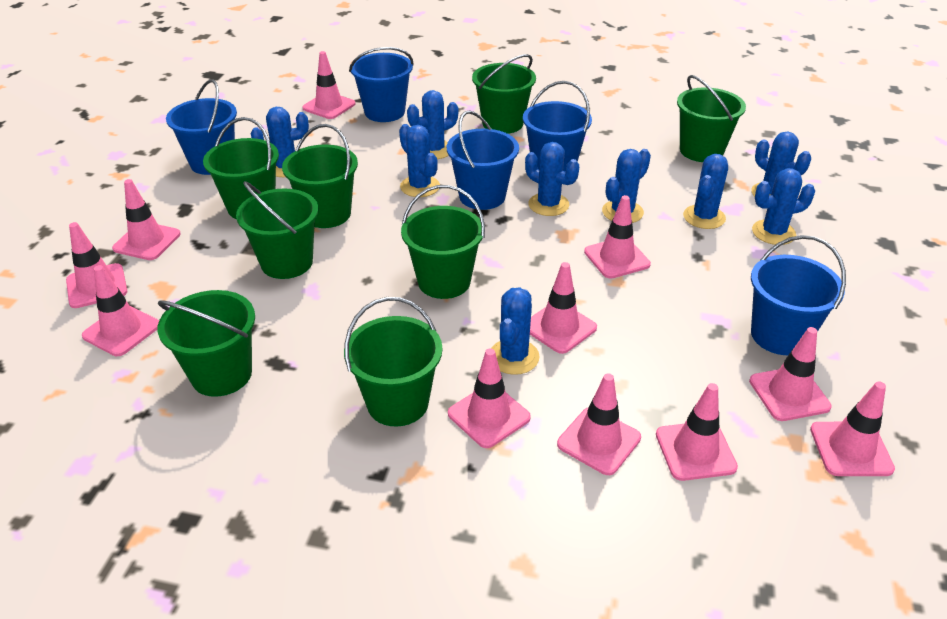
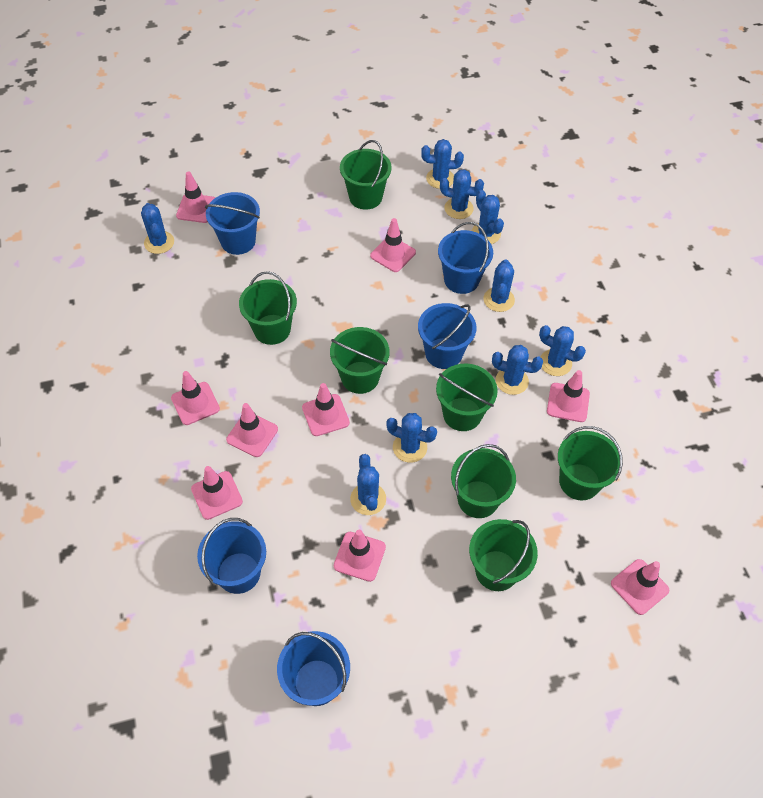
green bucket: [158,290,255,397] [203,117,279,219] [236,181,318,279] [282,124,358,228] [344,297,442,427] [401,185,485,299] [472,54,536,134] [677,75,746,162] = 8 -> [239,271,297,345] [330,327,390,394] [340,140,391,210] [436,364,498,431] [451,444,516,518] [469,519,538,591] [558,426,623,500] = 7
pink traffic cone: [66,222,127,308] [82,265,159,356] [112,179,181,260] [302,51,355,119] [448,348,531,448] [530,262,597,354] [557,373,641,475] [584,195,651,279] [656,383,738,481] [749,327,832,421] [810,381,895,476] = 11 -> [171,371,220,425] [176,171,215,223] [191,466,243,520] [226,403,278,457] [302,383,350,436] [334,530,386,582] [370,218,416,272] [547,370,590,422] [611,559,669,615] = 9

